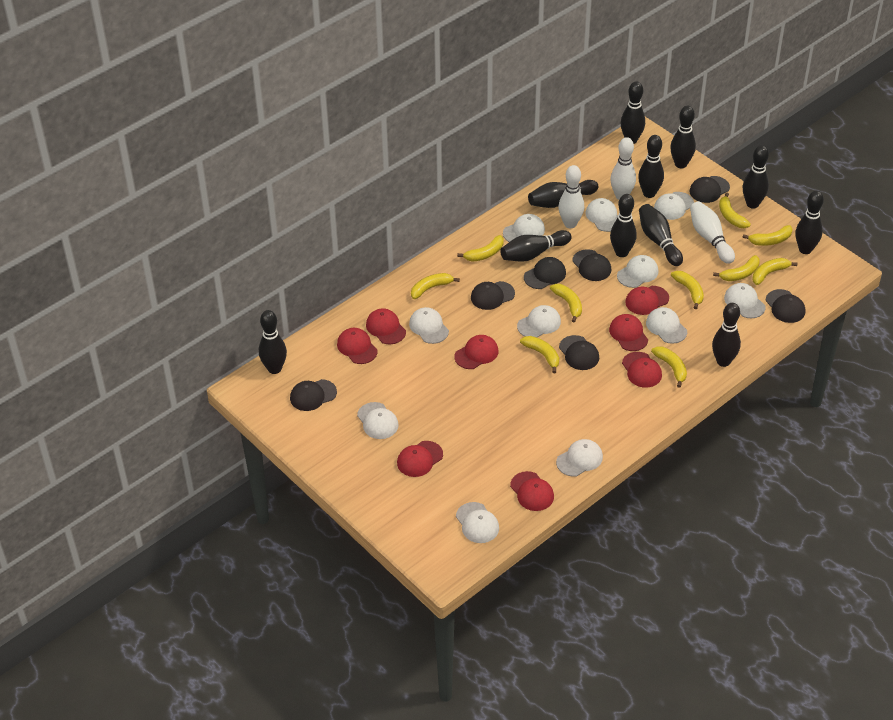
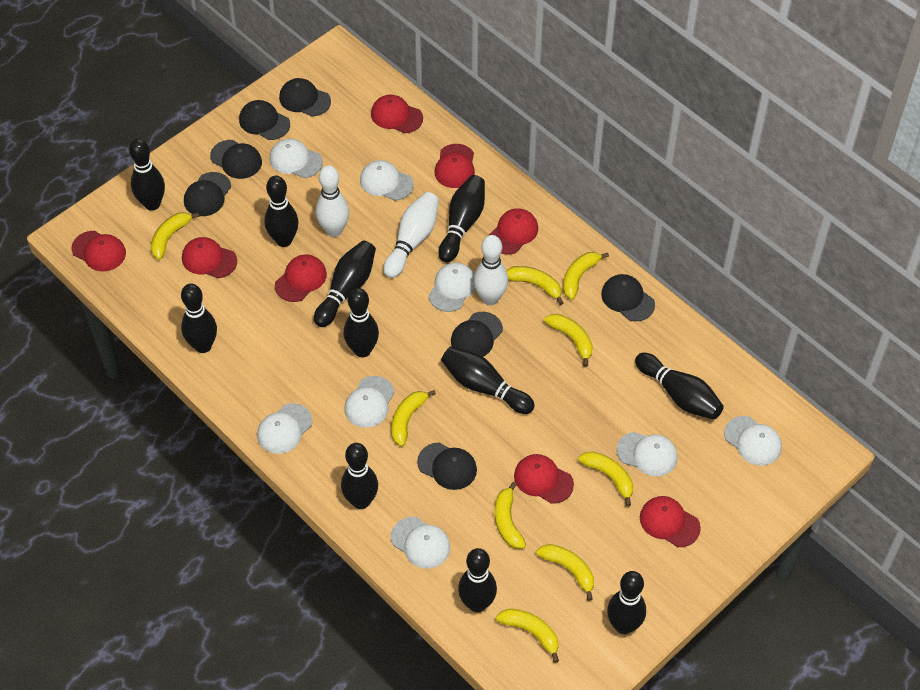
white cap: [357,402,399,439] [409,307,449,344] [456,502,499,543] [503,214,545,242] [517,305,561,337] [556,439,603,477] [585,198,618,232] [617,255,659,288] [646,307,687,344] [654,192,694,220] [724,283,766,318] = 11 -> [257,403,313,454] [270,139,323,178] [344,376,395,428] [360,160,414,201] [391,517,450,568] [428,262,475,312] [617,432,678,476] [724,416,782,466] = 8
yellow banana: [411,273,460,299] [457,235,504,262] [520,336,559,373] [550,284,582,323] [651,346,687,388] [671,271,704,309] [713,255,760,281] [719,192,751,228] [743,225,793,246] [752,258,797,285] = 10 -> [151,212,199,260] [391,390,436,446] [495,482,526,549] [496,609,559,663] [506,266,563,305] [536,544,594,601] [544,314,593,367] [563,252,609,300] [578,451,633,506] = 9

